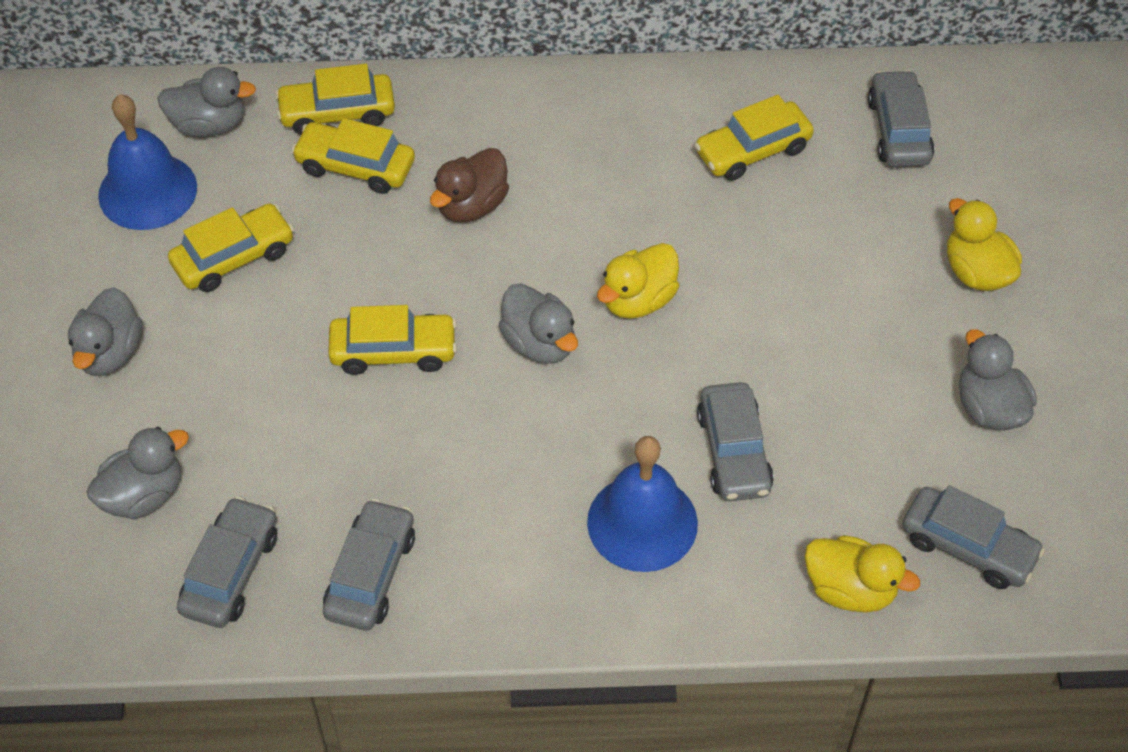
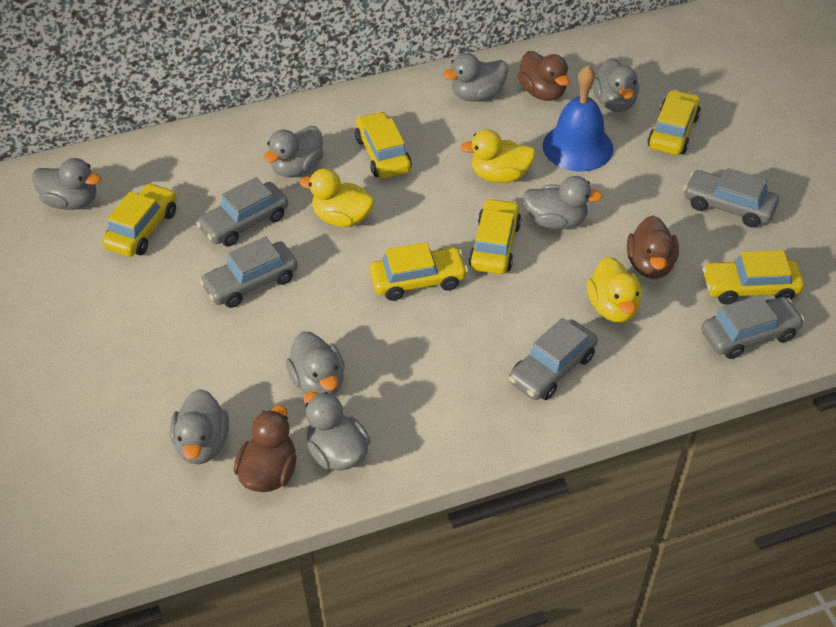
blue bell: [98,94,197,230] [587,436,698,572] = 2 -> [543,65,613,171] = 1
brown duck: [430,148,509,222] = 1 -> [234,405,297,492] [517,51,570,101] [627,216,679,279] = 3
grey duck: [68,287,142,376] [87,427,189,519] [157,67,256,137] [499,283,578,364] [959,329,1037,430] = 5 -> [32,158,101,210] [170,389,229,464] [264,126,324,178] [286,332,345,395] [304,391,370,471] [443,53,508,102] [523,176,603,229] [592,58,639,112] = 8
yellow car: [168,204,294,292] [275,64,395,135] [291,118,415,194] [328,305,457,375] [694,95,814,181] = 5 -> [102,183,177,257] [355,111,412,178] [369,242,468,301] [468,198,521,274] [647,90,701,155] [703,250,804,305] = 6

